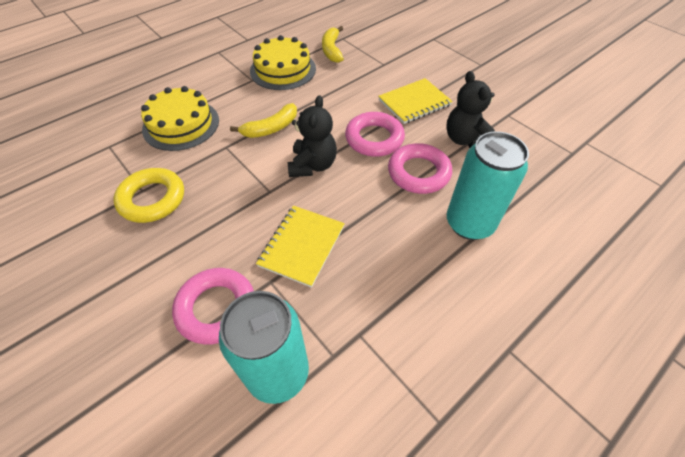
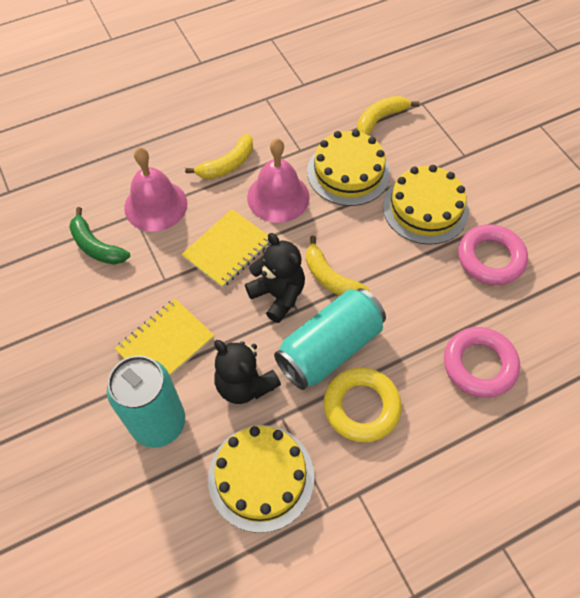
green banana: none = 0 -> [69,207,130,265] = 1
pink bell: none = 0 -> [124,147,187,232] [247,138,310,223] = 2
pink ring: [172,268,254,345] [345,112,405,157] [388,143,452,194] = 3 -> [444,327,520,398] [458,224,528,285] = 2
yellow banana: [230,103,297,138] [322,26,344,63] = 2 -> [185,133,253,179] [306,235,369,296] [357,96,419,135] = 3
yellow cake: [141,86,219,151] [250,35,316,90] = 2 -> [208,425,315,533] [307,130,390,206] [383,165,469,245] = 3

